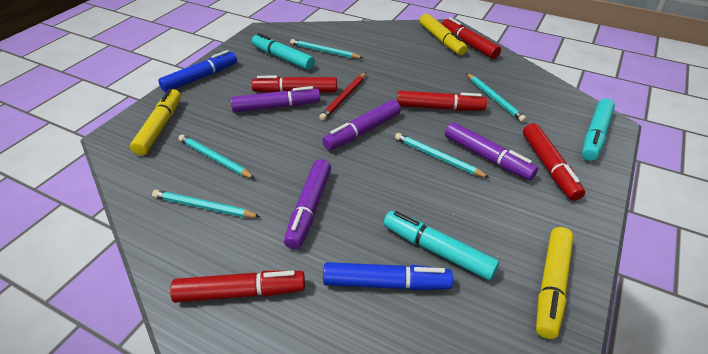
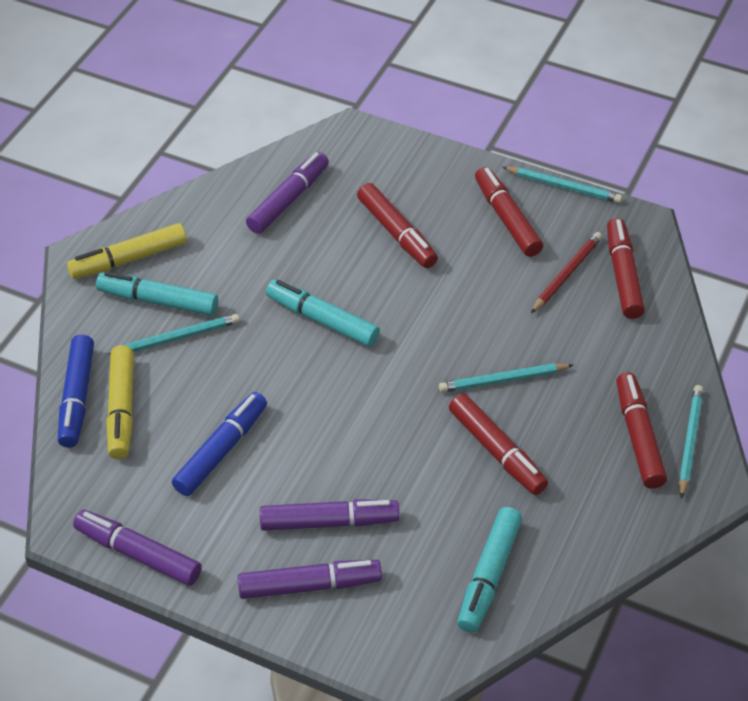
turquoise pencil: [152,190,260,218] [179,134,255,179] [290,39,363,58] [395,133,490,178] [466,73,527,122] = 5 -> [108,314,240,354] [439,363,573,392] [503,167,622,203] [679,385,703,499] = 4
yellow marker: [130,89,181,156] [420,14,467,55] [536,227,573,339] = 3 -> [67,223,187,279] [106,345,134,459] = 2

